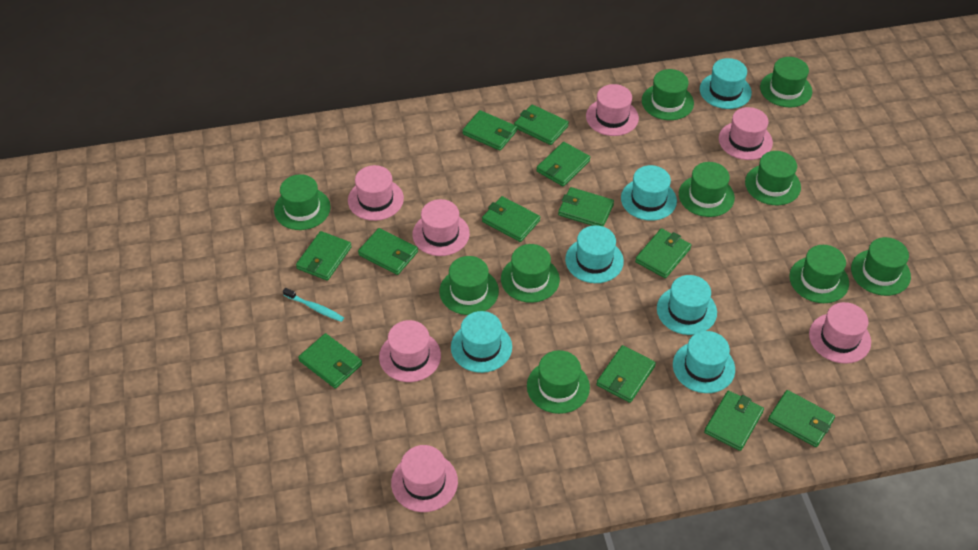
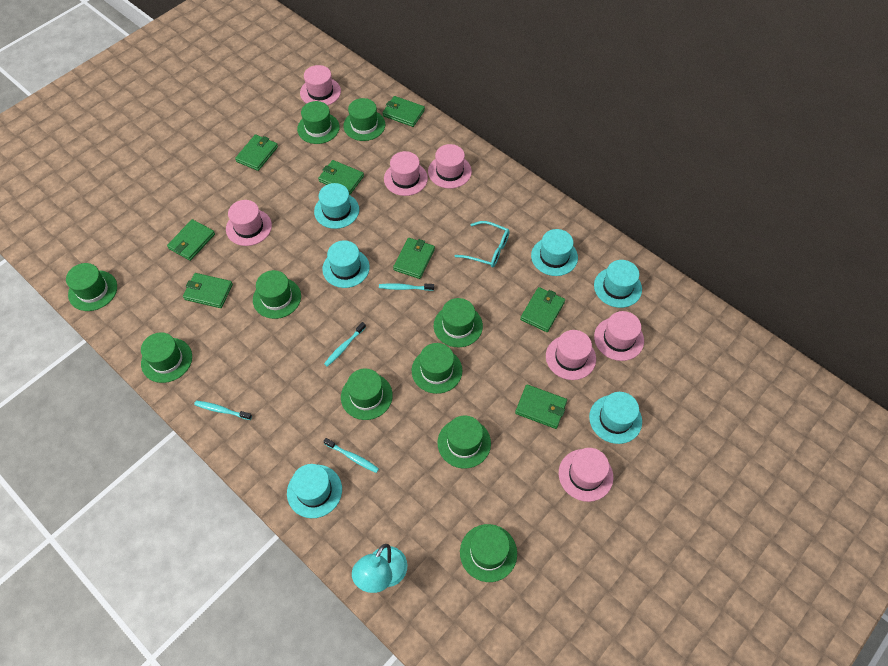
green wallet: [296,231,352,281] [298,333,362,389] [358,228,418,275] [462,110,517,151] [482,196,540,242] [514,104,569,145] [536,142,590,187] [558,187,614,227] [596,345,656,403] [635,228,691,278] [704,391,764,451] [768,390,835,447] = 12 -> [167,219,215,261] [183,273,233,308] [235,134,278,171] [318,160,364,195] [382,96,425,127] [393,238,435,279] [515,384,567,429] [520,287,565,332] = 8
turquoise glasses: none = 0 -> [455,221,510,268] = 1
turquoise lamp: none = 0 -> [352,544,407,593] = 1
turquoise toothbrush: [283,288,344,322] = 1 -> [194,401,252,420] [323,438,379,473] [324,322,366,367] [379,283,434,291] = 4

